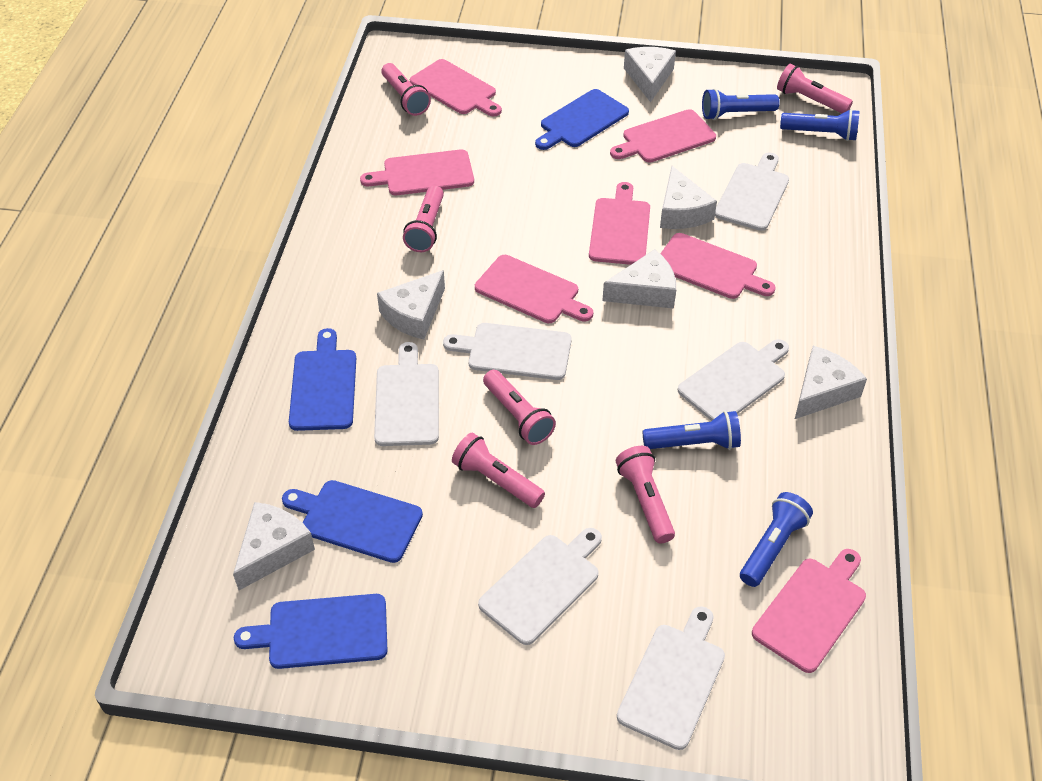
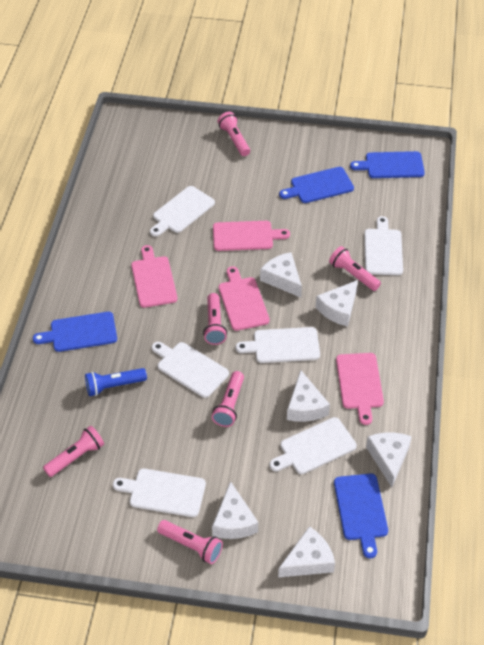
blue flashlight: [642,411,741,450] [702,88,780,120] [740,492,813,587] [780,109,860,141] = 4 -> [85,368,147,396] = 1
pink cutting board: [360,149,474,195] [410,59,502,116] [475,255,593,323] [589,182,650,265] [610,109,716,162] [660,233,776,299] [752,549,866,673] = 7 -> [131,245,178,308] [213,221,290,251] [219,266,270,331] [336,353,384,425] = 4

